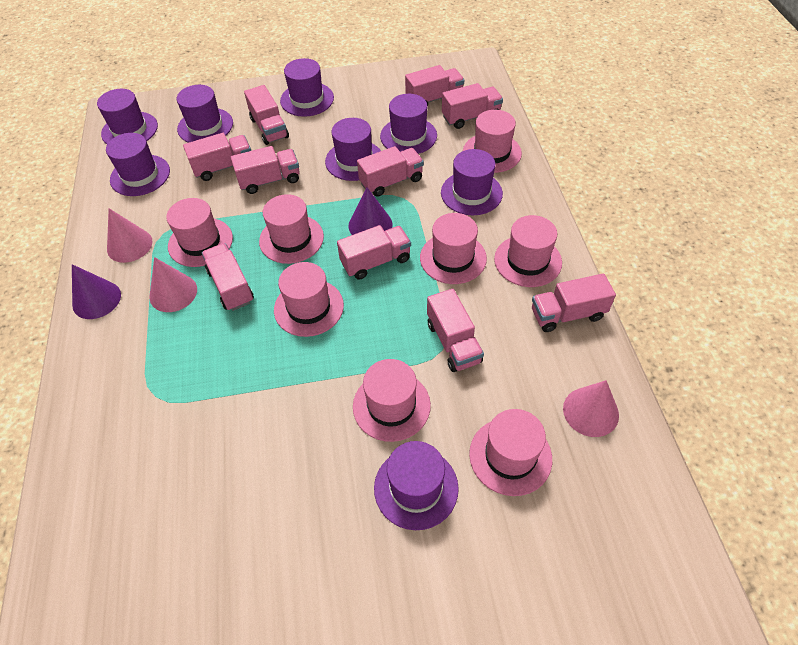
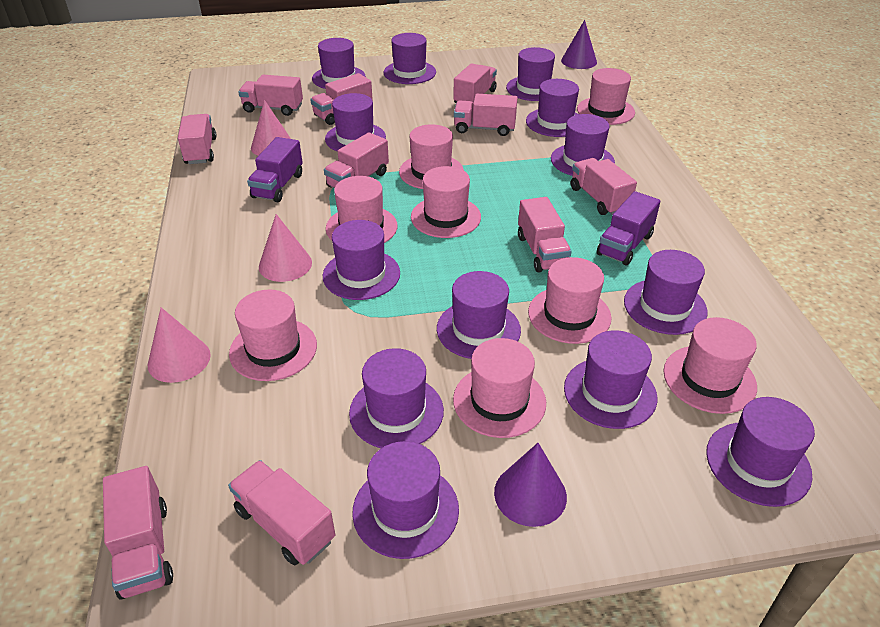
purple hat: [97,89,158,144] [106,133,170,196] [177,85,233,143] [280,58,334,117] [325,118,381,181] [374,441,459,530] [380,94,437,154] [441,149,503,215] = 8 -> [312,38,366,89] [323,220,400,300] [325,93,386,152] [349,348,444,448] [352,441,459,559] [384,33,436,84] [437,271,521,359] [506,47,555,101] [526,79,579,137] [551,114,615,176] [564,330,657,429] [624,250,708,335] [706,397,815,507] = 13
purple truck: none = 0 -> [247,137,303,202] [597,191,661,265] = 2

